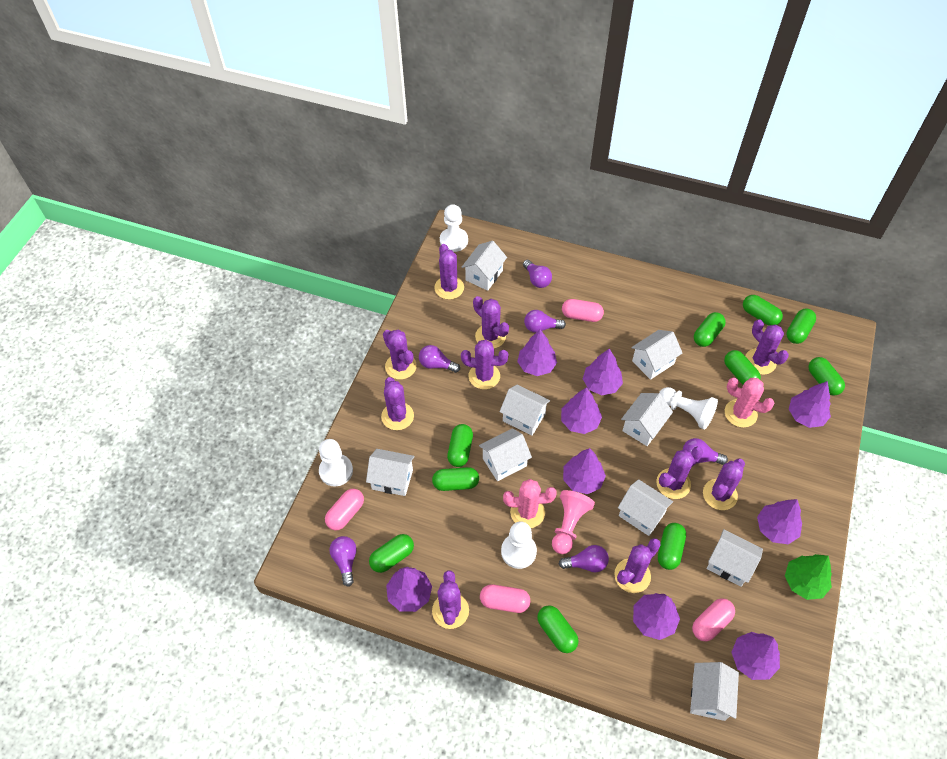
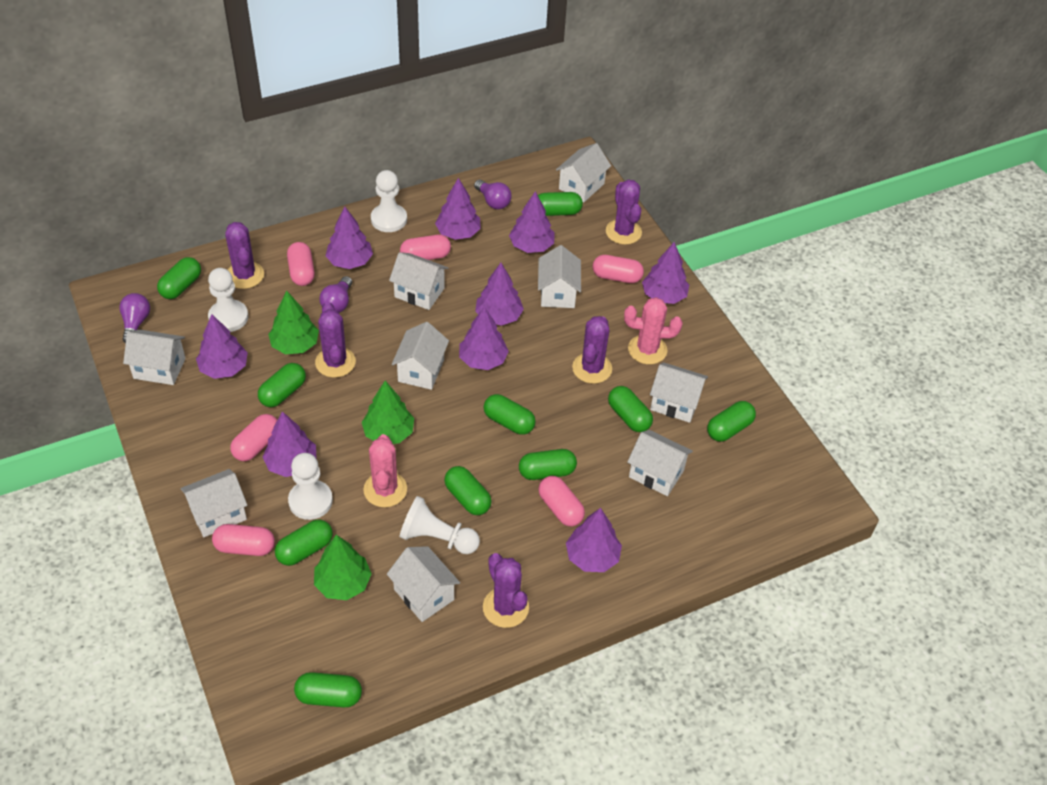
green tree: [785,554,832,600] = 1 -> [268,291,319,354] [314,535,372,600] [362,381,414,444] = 3
pink capsule: [325,489,364,530] [480,584,530,613] [562,299,604,322] [692,598,735,642] = 4 -> [212,524,275,556] [230,414,277,461] [287,242,315,286] [400,235,451,260] [538,476,585,526] [593,255,644,283] = 6
pink pawn: [552,490,595,554] = 1 -> none = 0
purple cactus: [381,377,414,430] [383,330,417,379] [432,570,469,629] [434,244,464,299] [461,340,509,389] [473,296,509,349] [614,538,661,593] [656,447,703,499] [703,458,745,510] [745,320,789,375] = 10 -> [225,222,264,289] [315,302,356,378] [483,553,529,628] [572,316,612,384] [606,180,642,245] = 5
purple light bulb: [329,536,357,587] [419,345,460,373] [523,260,552,288] [524,310,566,333] [559,545,609,572] [683,438,728,465] = 6 -> [119,293,150,343] [319,276,352,313] [474,180,512,209] = 3

